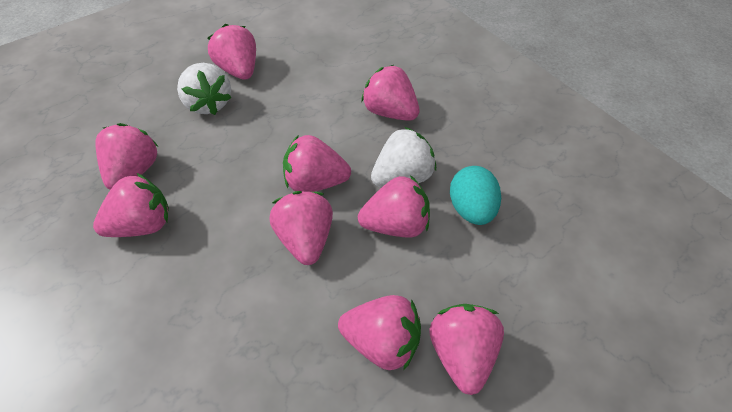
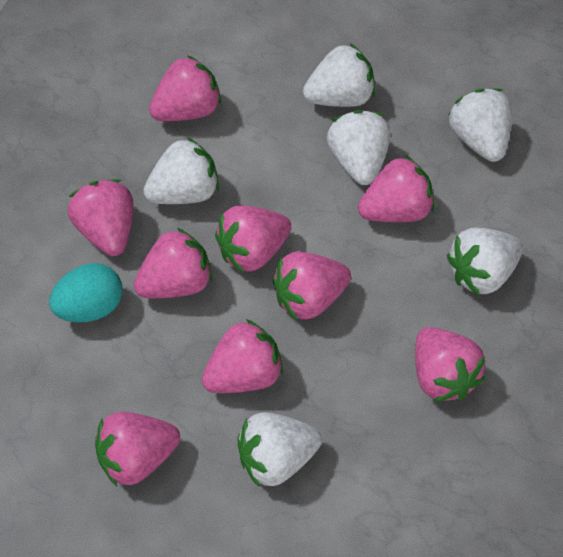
white strawberry: [177,63,232,115] [371,127,436,187] = 2 -> [143,137,219,204] [237,412,322,487] [303,44,375,107] [327,110,391,185] [447,228,523,296] [449,88,512,162] = 6

